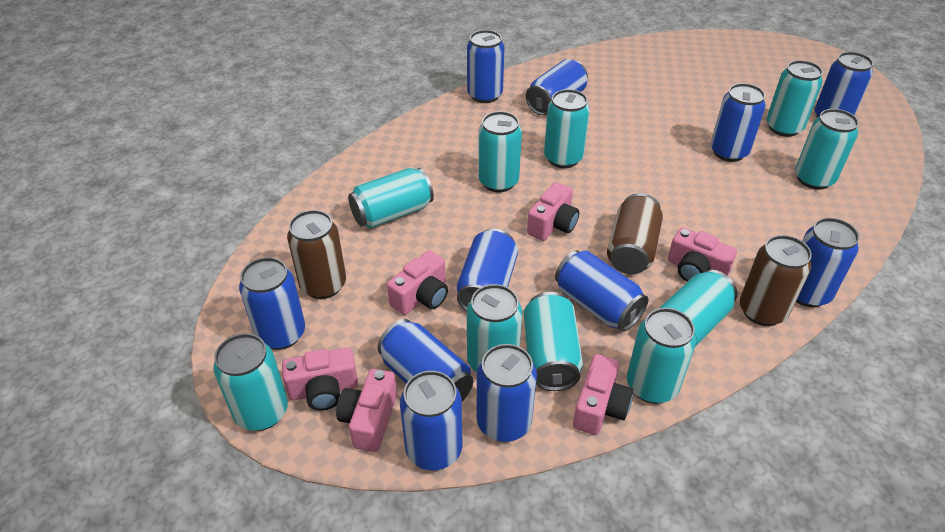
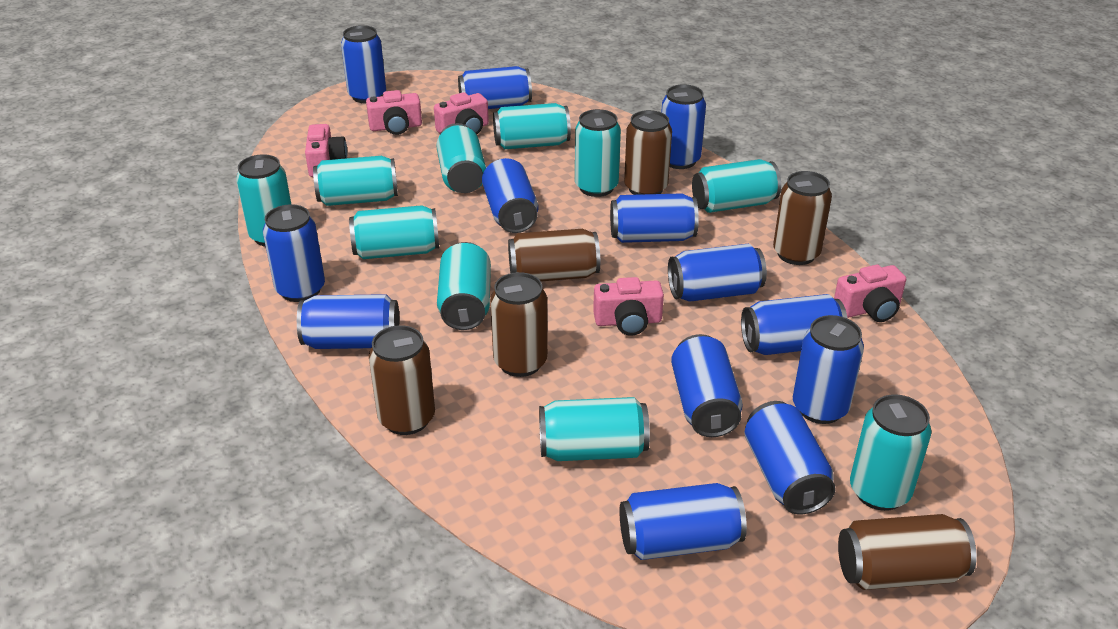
blue can: [239,257,305,350] [377,319,473,401] [400,371,462,470] [457,229,518,311] [467,30,504,103] [476,344,537,442] [526,59,588,115] [555,250,648,331] [711,83,766,162] [796,218,860,307] [814,52,873,118] = 11 -> [263,204,325,302] [297,294,400,349] [341,25,386,103] [458,66,532,109] [482,158,538,233] [610,193,699,243] [619,483,747,560] [661,84,706,169] [668,244,767,302] [671,334,743,437] [741,294,847,355] [744,401,836,514] [793,315,864,424] = 13
brown can: [287,210,346,299] [607,193,663,274] [740,235,812,326] = 3 -> [369,325,435,435] [490,272,548,377] [508,229,600,281] [624,110,672,195] [773,171,832,265] [838,514,977,590] = 6
pink camera: [282,348,358,411] [336,369,397,452] [387,251,448,315] [527,182,579,241] [573,354,633,435] [668,227,737,282] = 6 -> [305,124,348,177] [366,90,422,135] [434,92,489,135] [593,277,664,335] [834,265,906,322] = 5

